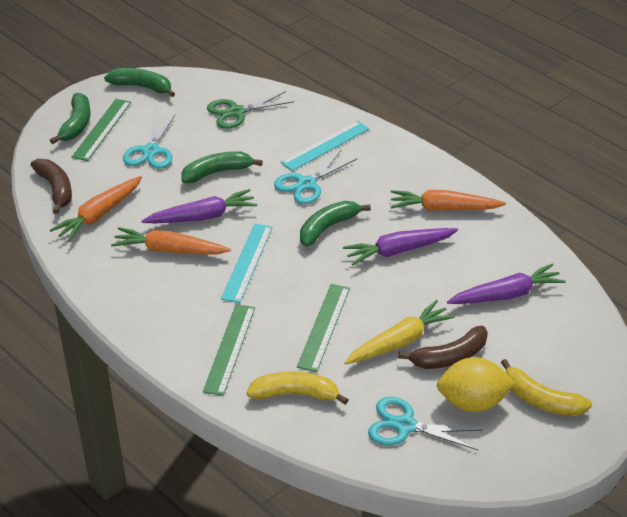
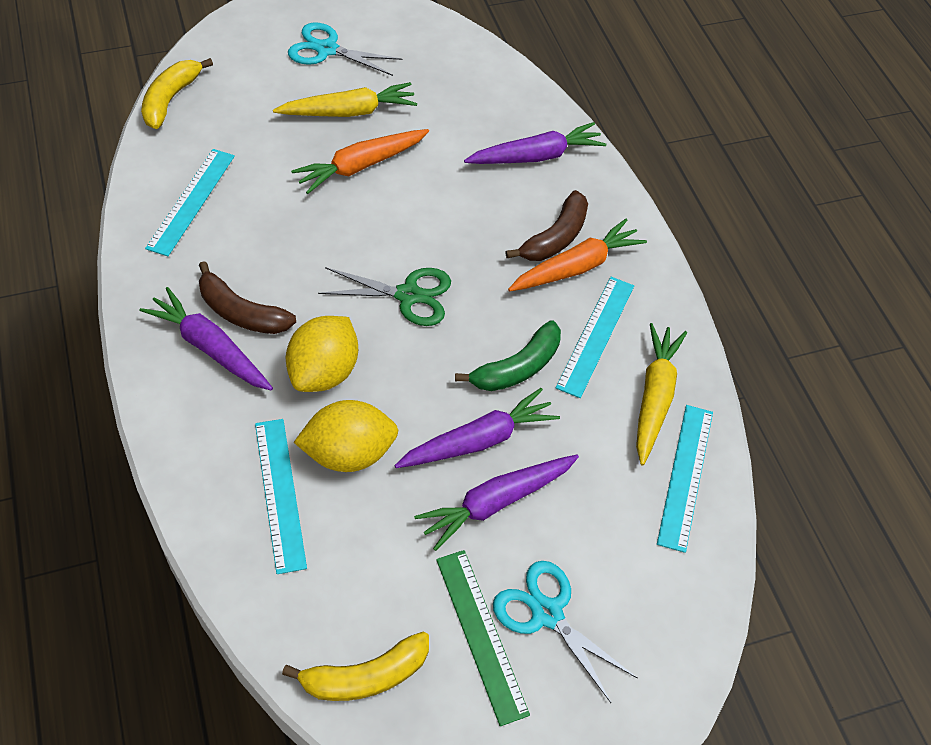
green banana: [50,93,91,144] [104,68,175,97] [181,151,263,183] [300,201,371,247] = 4 -> [455,320,561,391] = 1
green ruler: [72,99,131,161] [203,304,255,396] [297,284,350,372] = 3 -> [436,550,530,726] = 1
orange carrot: [50,176,142,242] [111,227,231,255] [391,190,506,211] = 3 -> [291,129,429,194] [508,219,647,291] = 2
purple carrot: [142,189,258,223] [343,228,458,266] [447,263,566,304] = 3 -> [139,287,273,390] [394,388,560,468] [414,455,579,551] [464,122,606,164] = 4
turquoise ruler: [221,223,273,303] [281,121,369,171] = 2 -> [145,149,235,256] [255,419,307,574] [555,277,634,398] [657,405,713,553] = 4
turquoise scissors: [123,115,175,169] [274,150,357,204] [368,397,483,450] = 3 -> [288,22,402,76] [493,561,637,703] = 2
yellow carrot: [345,300,455,364] = 1 -> [273,82,417,117] [636,323,687,466] = 2
yellow lemon: [437,357,516,412] = 1 -> [286,316,358,392] [294,400,398,472] = 2

